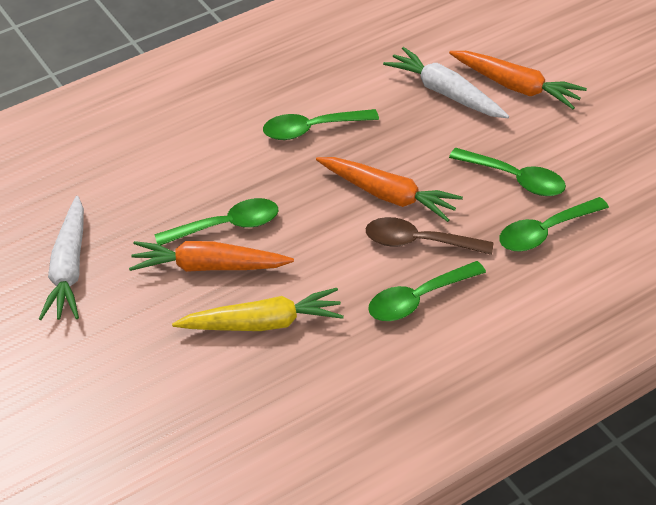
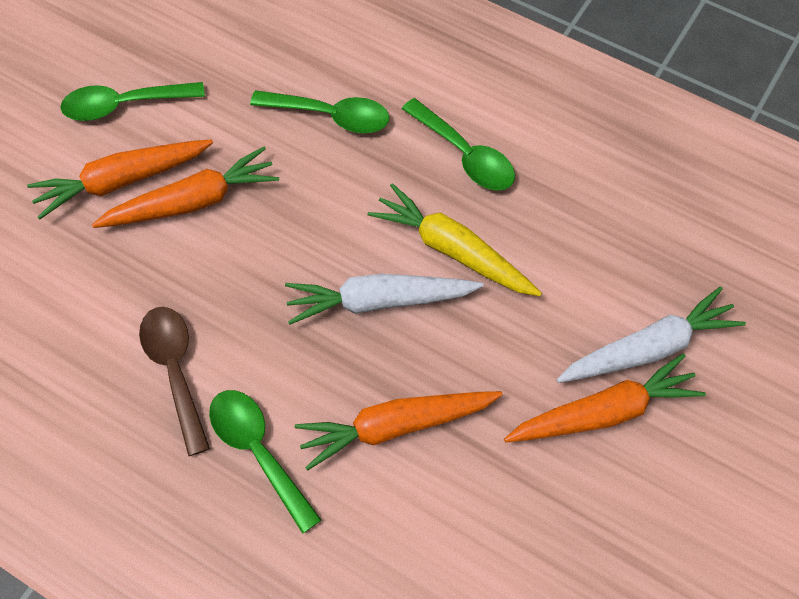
green spoon: [154,198,278,245] [263,109,379,140] [368,261,486,321] [449,148,566,196] [499,197,609,252] = 5 -> [60,82,205,121] [209,390,321,534] [250,90,389,133] [402,98,515,191] = 4
orange carrot: [129,241,294,272] [316,157,463,222] [449,51,587,109] = 3 -> [27,139,213,220] [92,147,279,228] [295,391,503,471] [504,353,706,443] = 4

